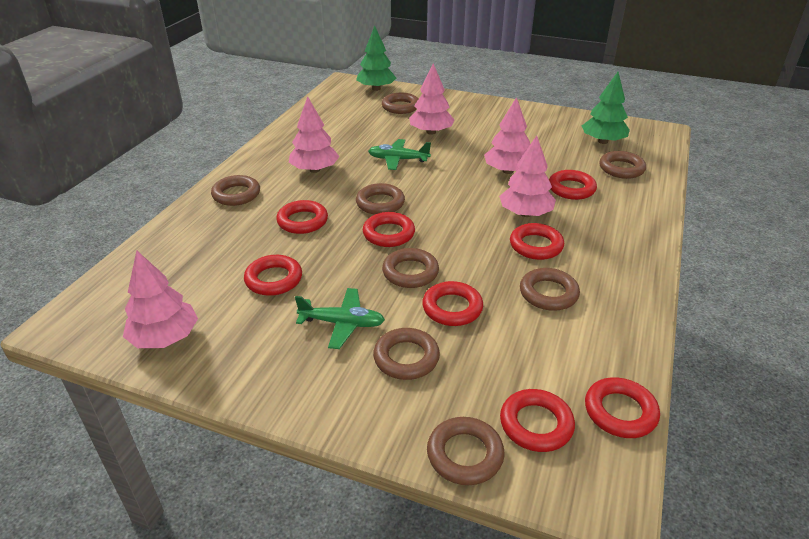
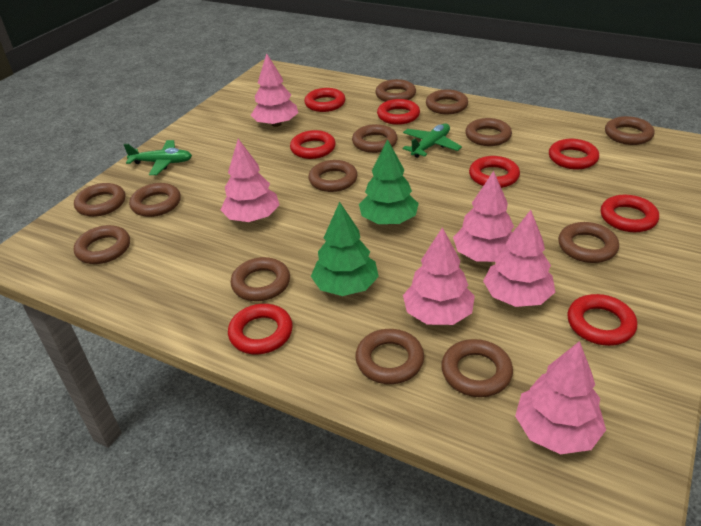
brown ring: [211,175,260,206] [356,183,405,215] [373,328,440,380] [382,93,418,114] [382,248,439,288] [427,417,505,485] [520,268,580,311] [599,151,646,179] = 8 -> [74,183,125,217] [74,225,130,264] [129,183,181,217] [231,257,290,301] [308,160,358,192] [352,124,398,153] [355,329,424,384] [375,79,416,102] [426,89,468,114] [441,339,513,397] [465,118,512,146] [558,222,619,263] [605,116,655,145] = 13
pink tree: [123,250,198,348] [289,96,339,173] [409,63,455,135] [484,97,530,174] [499,135,556,217] = 5 -> [221,139,279,222] [251,53,298,127] [403,227,475,325] [453,171,514,262] [483,210,555,307] [515,341,606,454] = 6

